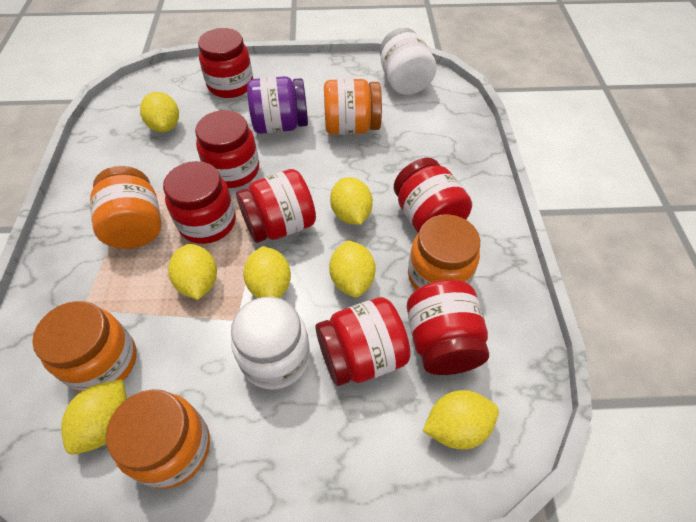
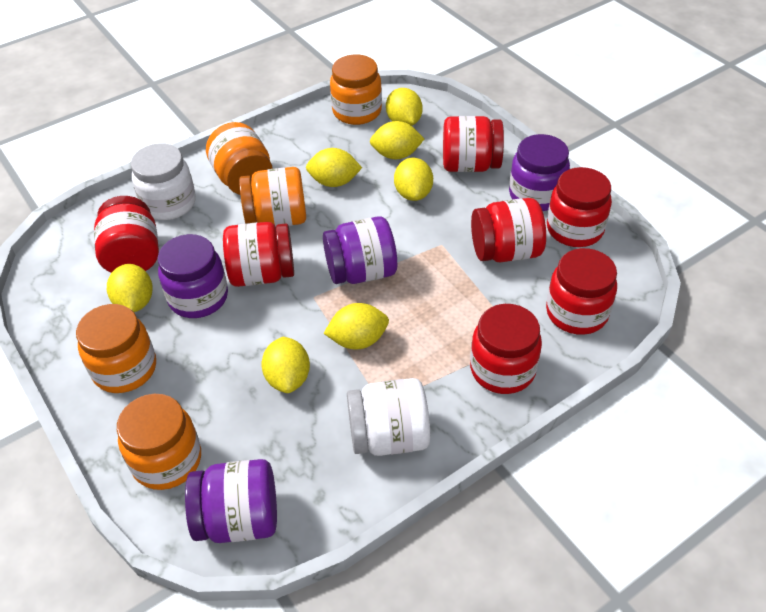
purple jar: [247,76,308,134] = 1 -> [158,234,228,318] [185,459,277,543] [323,216,397,284] [509,134,570,211] = 4

